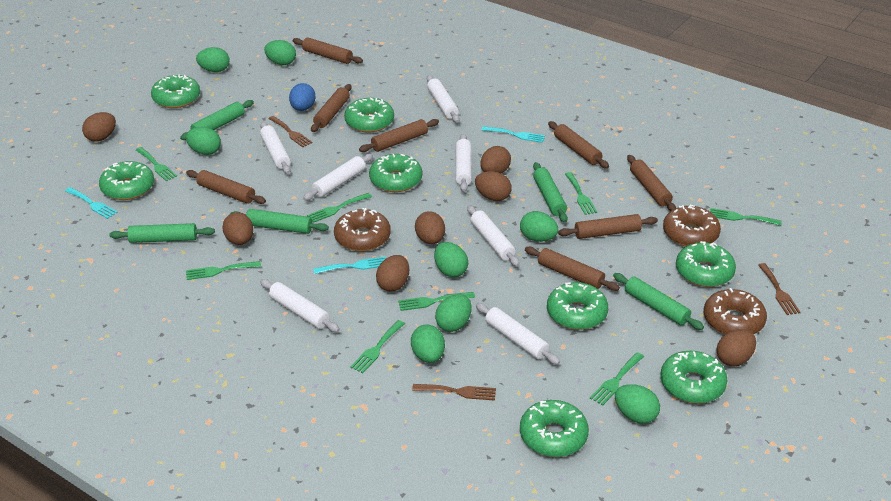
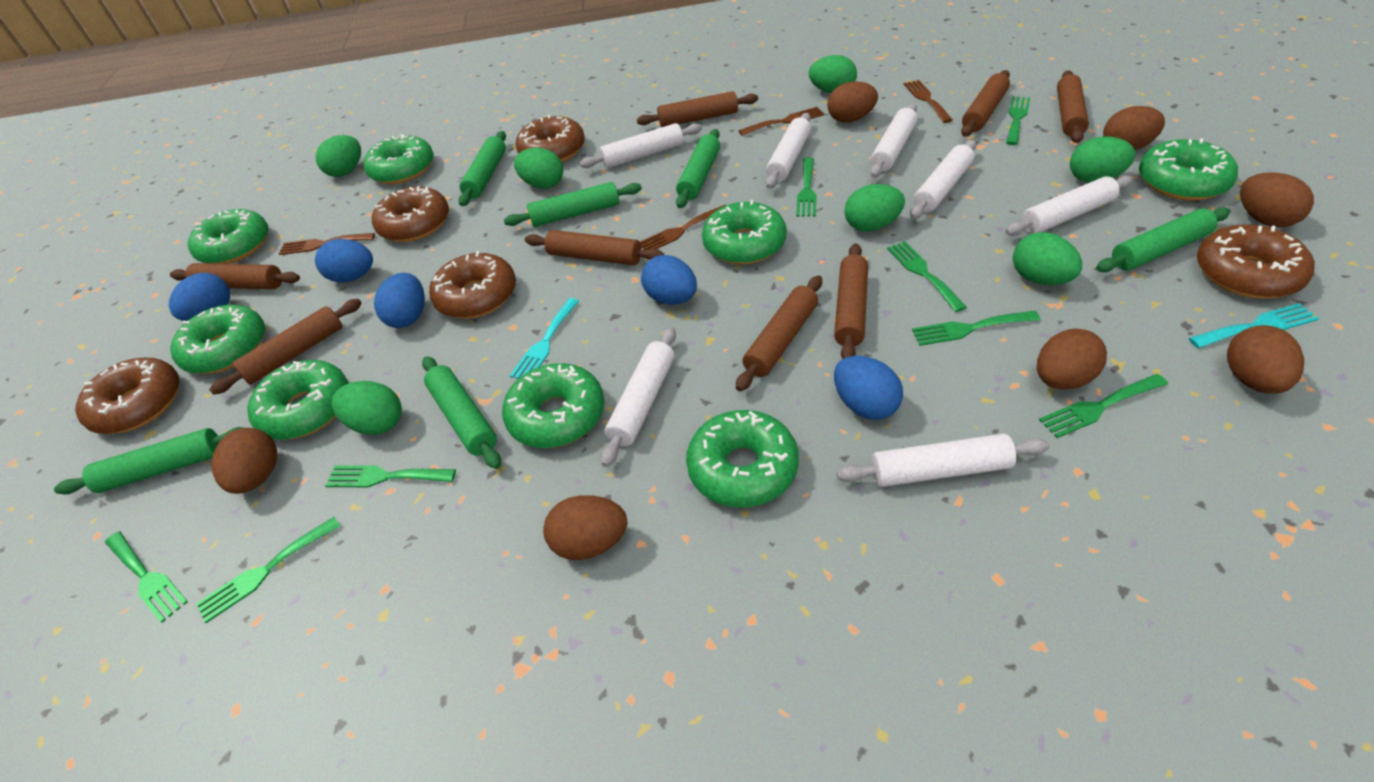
blue egg: [289,83,315,111] = 1 -> [169,273,230,321] [315,239,373,282] [374,273,425,328] [641,255,697,305] [834,356,903,420] = 5
brown donut: [334,208,391,251] [663,205,721,247] [704,288,767,335] = 3 -> [76,358,179,434] [372,186,449,242] [429,251,516,319] [515,115,585,162] [1197,224,1315,299] = 5
brown fork: [268,116,312,147] [412,384,496,401] [758,263,801,315] = 3 -> [279,233,375,255] [640,205,726,250] [739,107,824,136] [904,80,953,123] = 4
green egg: [186,127,221,155] [196,47,230,72] [264,40,296,65] [411,324,445,363] [434,242,468,277] [435,294,472,332] [520,211,558,242] [615,384,660,424] = 8 -> [315,135,361,177] [331,381,402,435] [514,148,563,189] [809,55,857,93] [844,184,905,232] [1013,232,1082,285] [1070,137,1136,183] = 7
green rolling pin: [109,223,215,243] [180,100,254,140] [230,209,329,234] [533,162,568,223] [613,273,704,330] = 5 -> [54,427,243,494] [422,356,501,469] [458,131,506,206] [504,182,642,227] [676,129,720,208] [1096,207,1231,272] = 6
turquoise fork: [65,187,118,219] [313,256,386,274] [481,126,545,143] = 3 -> [510,298,579,379] [1189,303,1319,348] = 2

